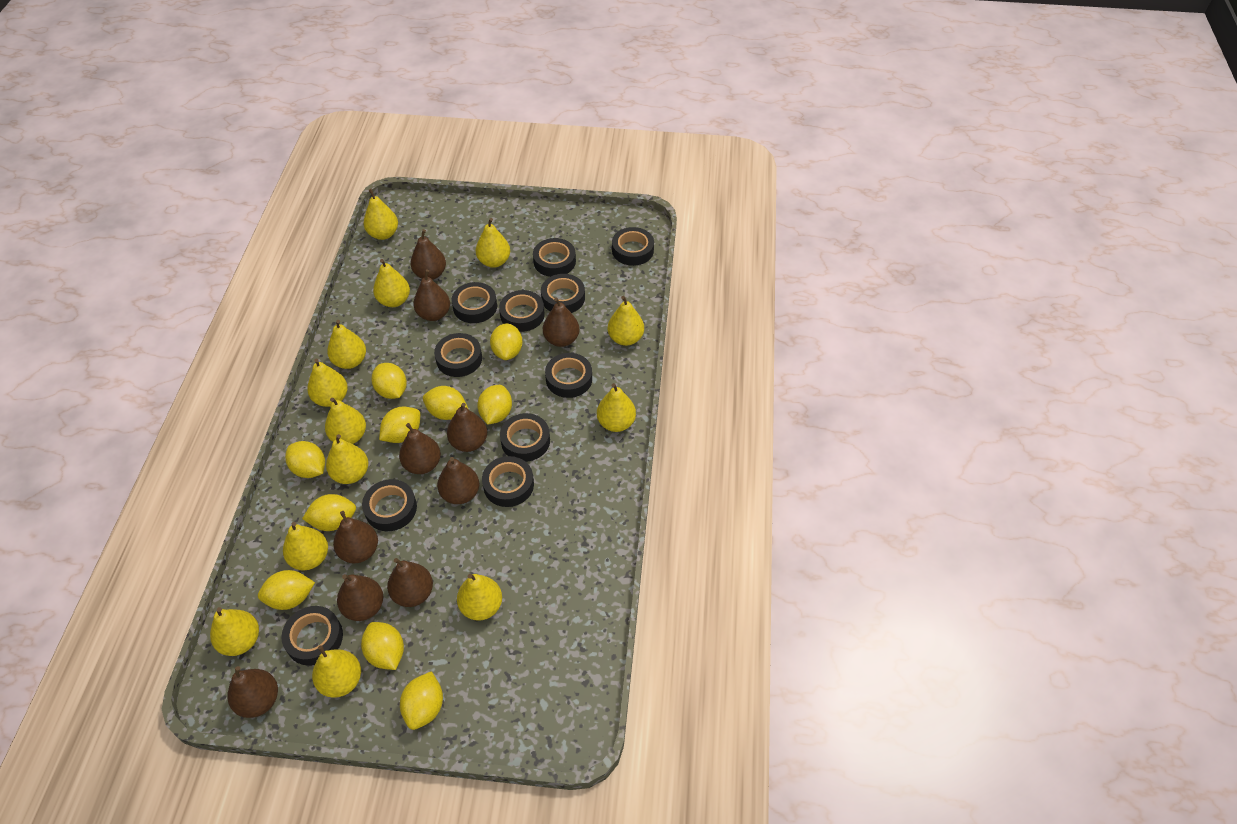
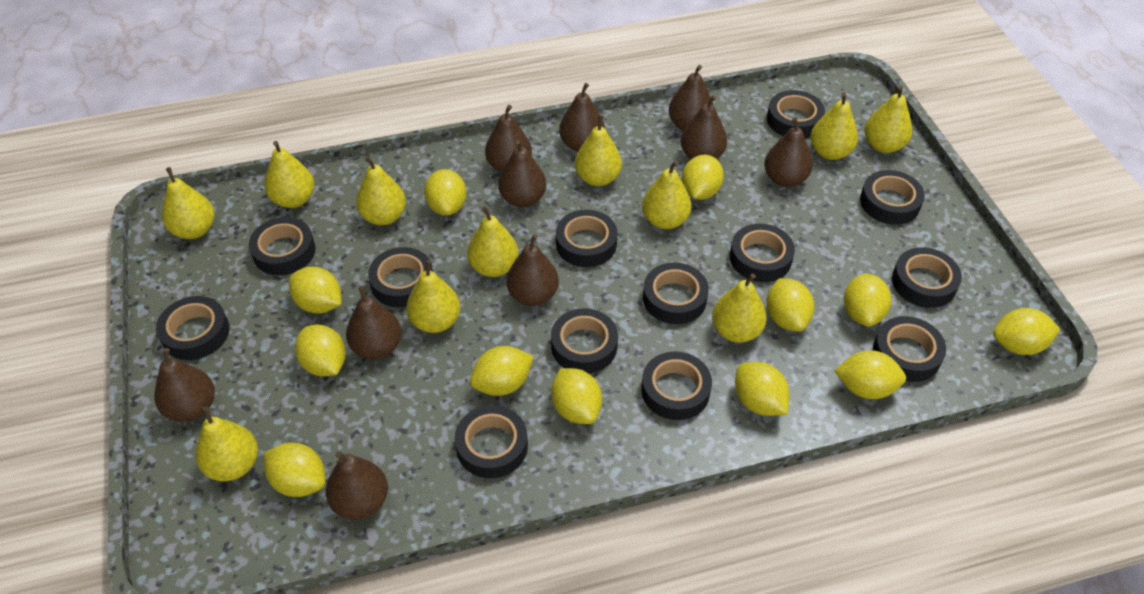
black tape: [281,606,343,666] [362,479,417,531] [434,333,482,377] [451,282,497,323] [482,456,534,507] [499,290,545,332] [500,413,550,462] [533,238,576,277] [541,274,585,313] [545,353,592,398] [612,227,654,266] = 11 -> [156,296,229,360] [249,217,316,275] [368,247,433,308] [455,405,528,478] [551,309,618,373] [556,210,618,267] [641,351,712,420] [643,263,709,324] [730,224,795,282] [767,90,825,138] [860,170,925,225] [873,316,946,382] [892,247,962,308] = 13
yellow lemon: [258,570,315,610] [285,441,325,478] [302,494,356,531] [361,622,404,670] [371,363,407,399] [379,407,420,443] [400,671,443,730] [423,386,468,420] [477,385,512,425] [490,323,523,360] = 10 -> [264,443,325,497] [289,267,341,314] [295,325,346,376] [424,169,466,216] [470,346,534,396] [551,368,602,424] [681,155,724,200] [735,362,789,416] [766,278,814,331] [834,350,906,399] [844,273,891,327] [993,308,1060,355] = 12
yellow pear: [210,607,259,656] [283,522,328,570] [307,359,348,407] [312,645,361,698] [325,398,366,444] [326,434,368,484] [327,320,366,369] [364,189,398,240] [373,259,410,307] [457,574,502,621] [476,218,510,268] [597,383,636,432] [608,296,644,346] = 13 -> [162,167,214,239] [196,406,258,481] [265,141,314,208] [356,156,406,225] [406,260,461,333] [467,206,519,277] [575,115,622,186] [642,160,691,229] [712,273,767,343] [810,92,858,160] [864,85,912,153] = 11

